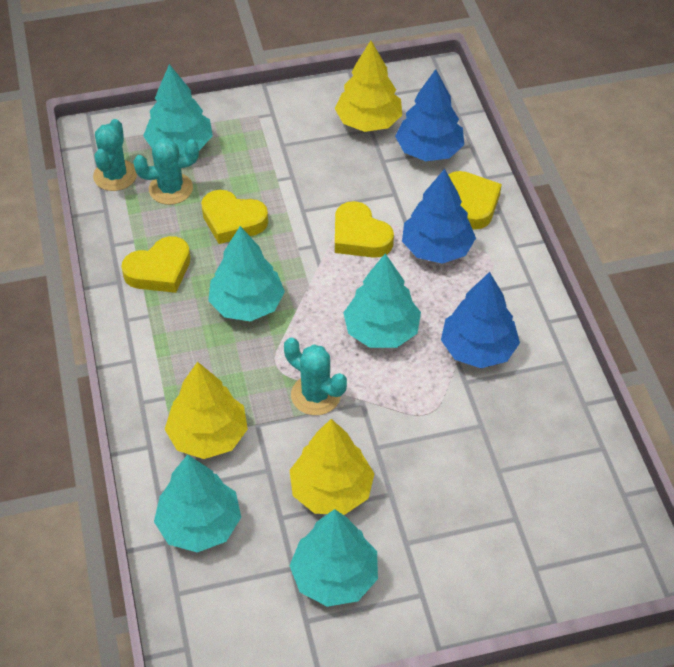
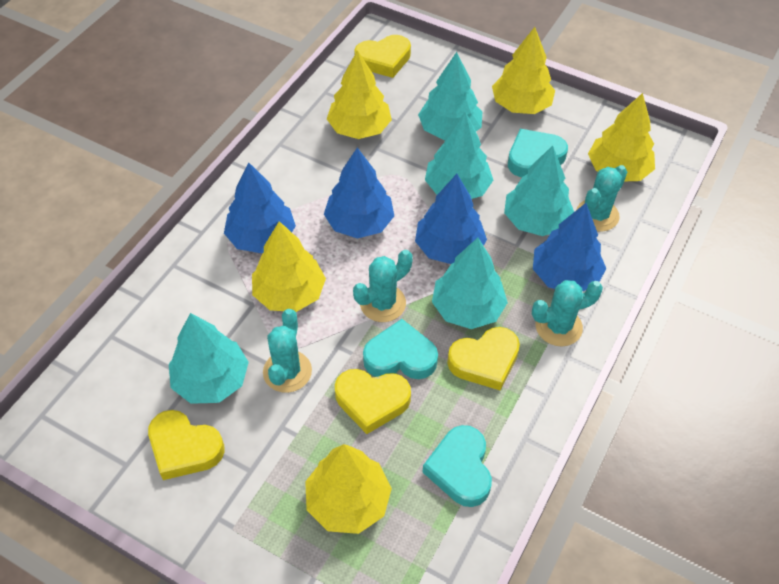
blue tree: [395,69,464,161] [402,169,476,264] [441,272,520,368] = 3 -> [224,162,296,253] [324,147,394,239] [415,174,487,264] [533,203,606,291] = 4
turquoise cactus: [93,119,137,191] [133,137,199,205] [284,338,347,415] = 3 -> [263,309,312,393] [353,250,413,322] [532,280,603,346] [577,165,627,232] = 4
turquoise heart: none = 0 -> [363,319,438,379] [423,425,492,507] [508,129,568,177] = 3
yellow tree: [165,362,248,459] [290,419,375,515] [335,41,402,132] = 3 -> [252,221,326,312] [305,444,392,534] [327,50,392,139] [492,27,555,114] [588,93,655,181] = 5

